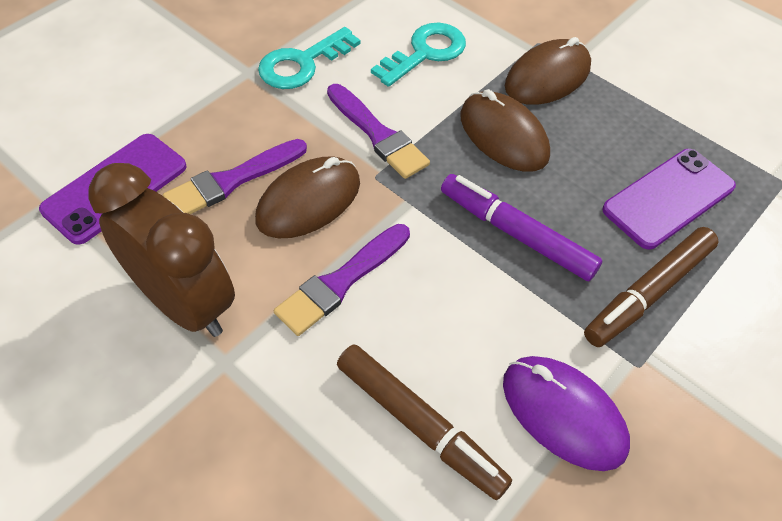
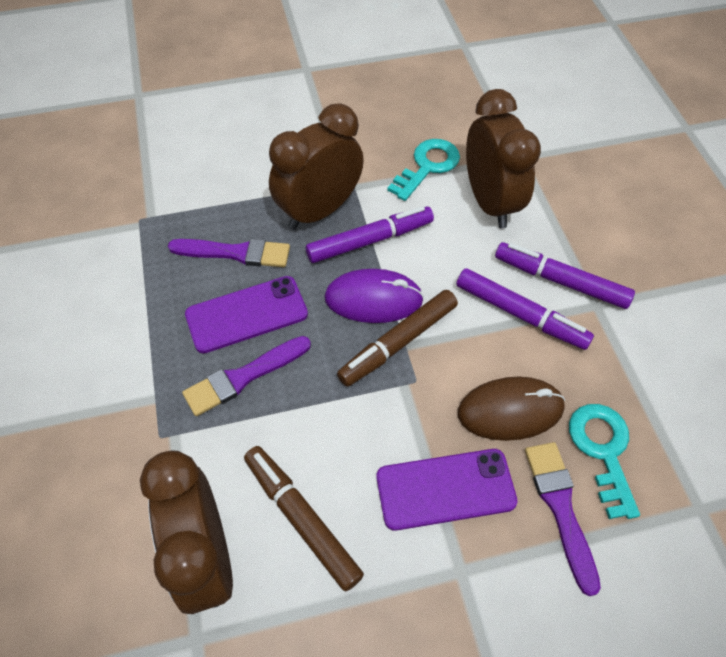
brown clock: [88,163,235,337] = 1 -> [140,450,233,614] [269,103,364,230] [466,89,541,228] = 3
brown mouse: [255,156,360,238] [460,89,550,172] [505,37,591,105] = 3 -> [458,377,565,441] = 1
purple marker: [441,174,602,281] = 1 -> [306,206,434,263] [456,268,594,350] [495,242,635,309] = 3

